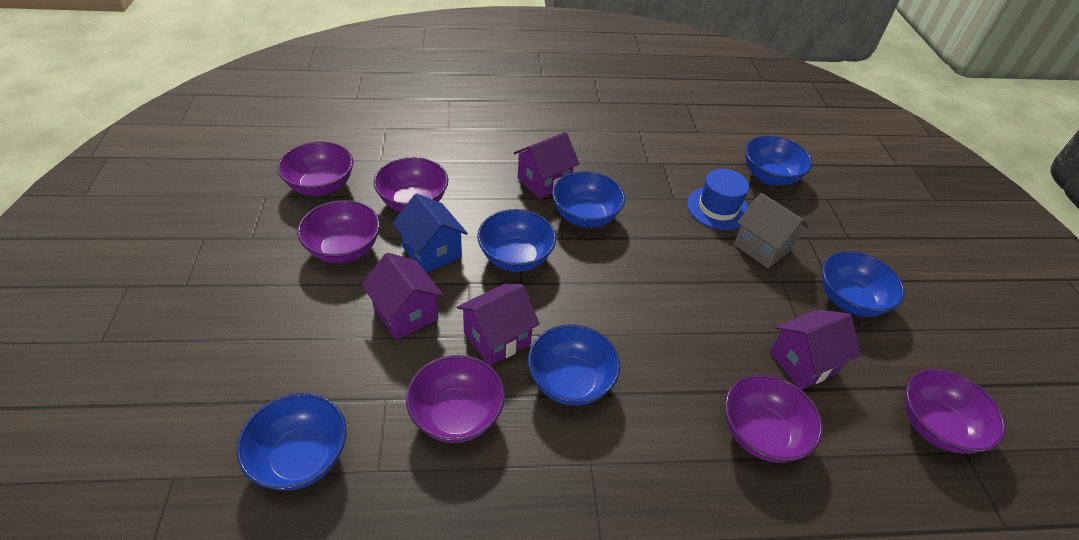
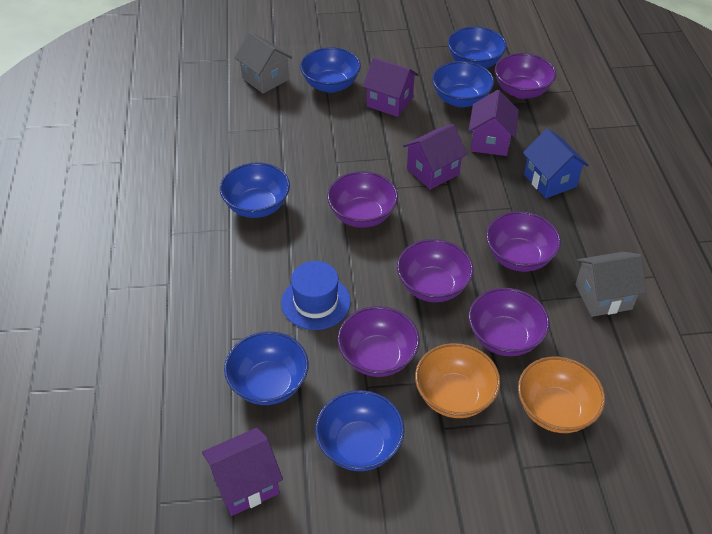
grey house: [734,193,809,268] = 1 -> [234,32,292,94] [575,252,646,317] = 2
orange bowl: none = 0 -> [415,343,500,418] [518,357,605,433] = 2

